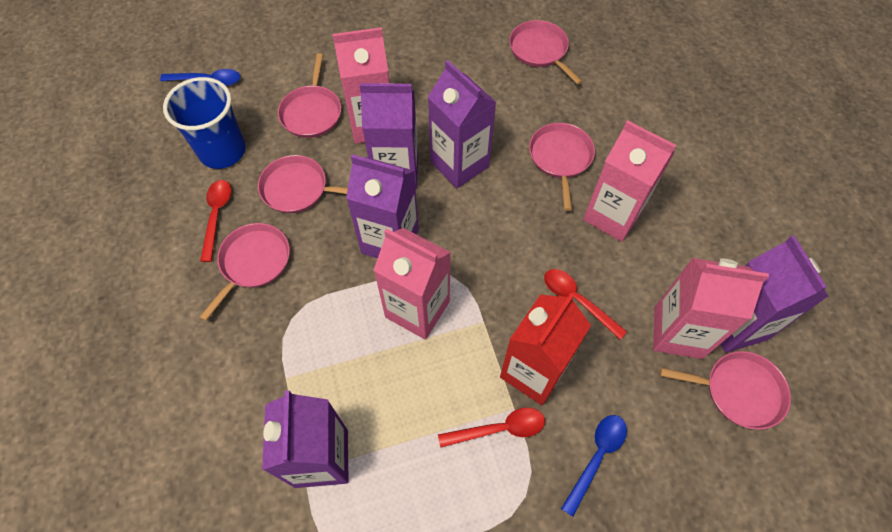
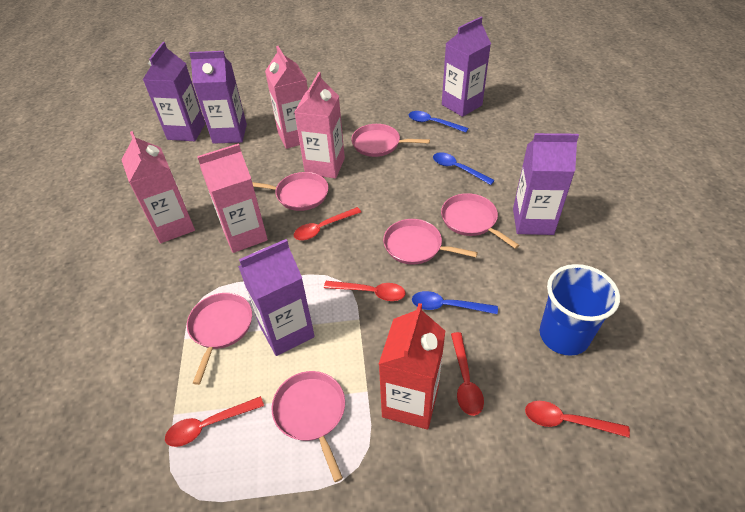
blue spoon: [160,69,240,86] [561,415,627,517] = 2 -> [409,111,468,133] [412,291,498,314] [433,152,495,185] = 3
red spoon: [200,180,231,262] [438,407,545,448] [544,269,627,340] = 3 -> [165,396,264,447] [294,207,361,240] [324,281,406,301] [451,332,484,416] [525,401,630,438] = 5

